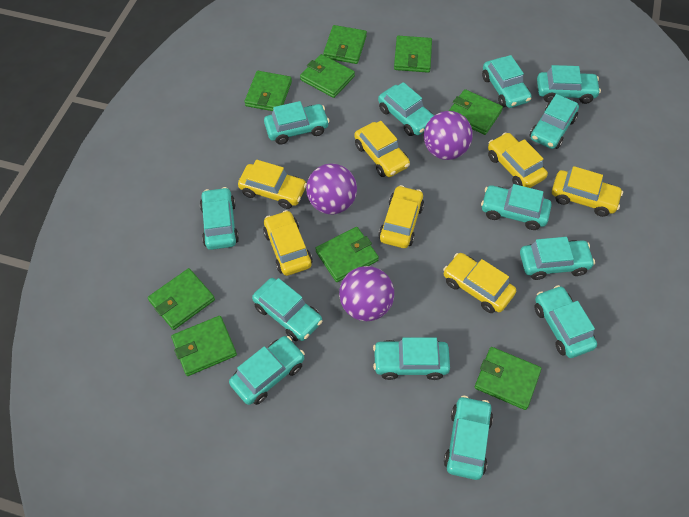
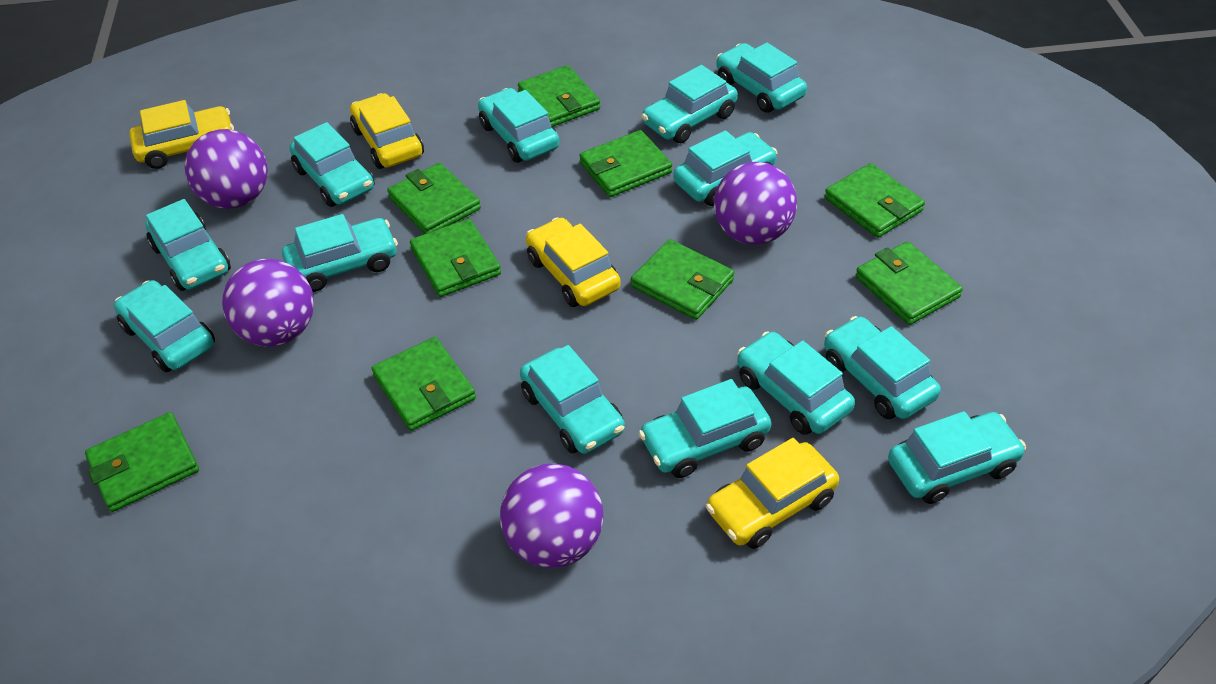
purple ball: [306,164,357,214] [339,266,394,321] [424,111,473,160] = 3 -> [185,129,268,209] [222,259,314,347] [500,463,604,568] [714,162,797,245] = 4
yellow car: [238,160,307,209] [263,210,313,276] [354,121,410,177] [378,185,424,248] [443,253,516,313] [488,132,548,188] [552,166,623,217] = 7 -> [129,100,234,169] [350,93,424,169] [526,217,621,307] [706,438,839,549] = 4

